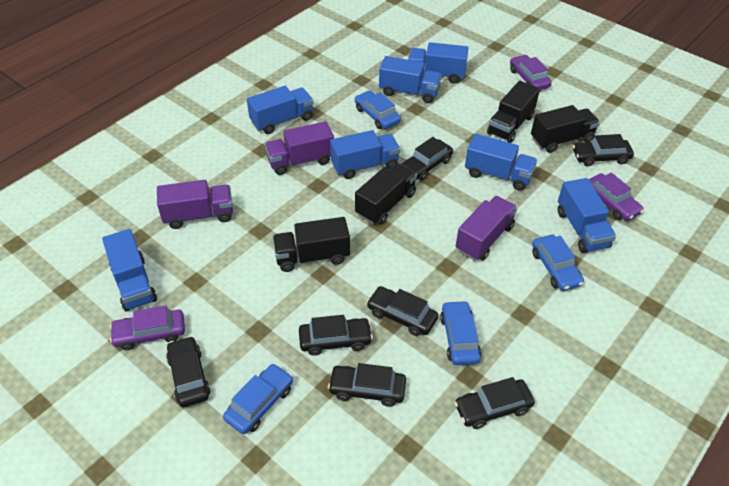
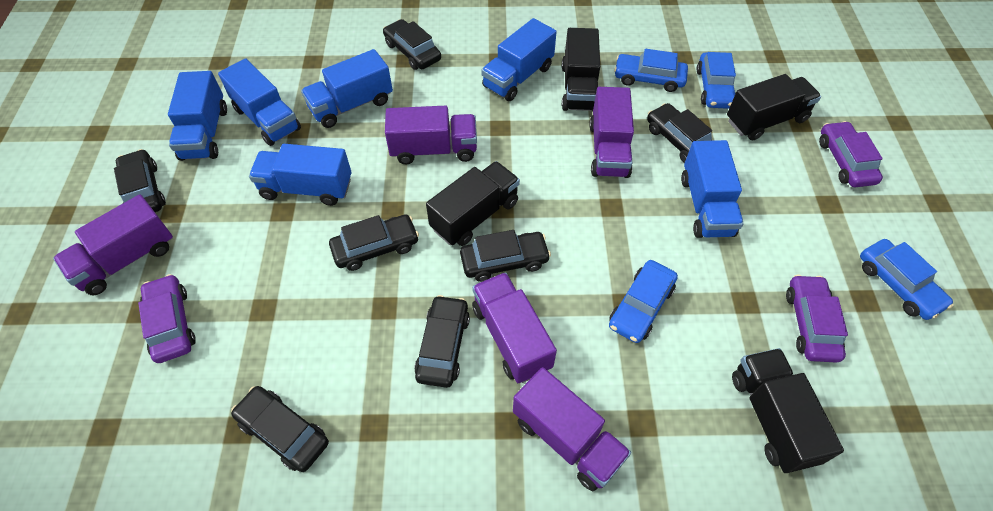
blue truck: [102,229,157,311] [247,86,313,134] [330,130,400,179] [379,56,442,103] [408,42,469,83] [465,134,537,191] [558,178,616,253] = 7 -> [168,71,227,161] [218,58,301,146] [249,144,352,206] [301,49,393,128] [481,18,557,101] [681,140,744,238] = 6
purple truck: [157,180,233,229] [265,121,334,175] [456,196,517,261] = 3 -> [53,194,173,295] [385,106,477,164] [472,272,557,383] [513,367,631,491] [589,87,634,178] = 5

